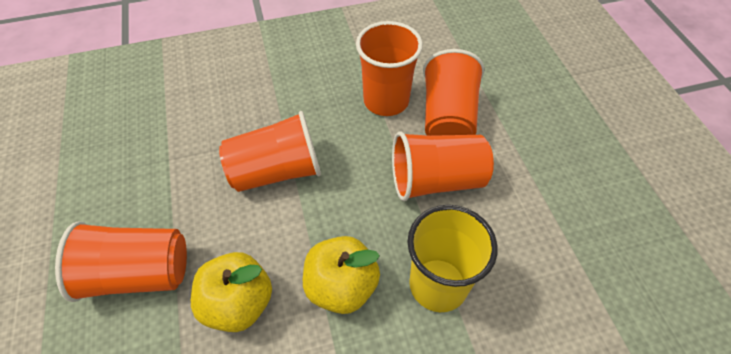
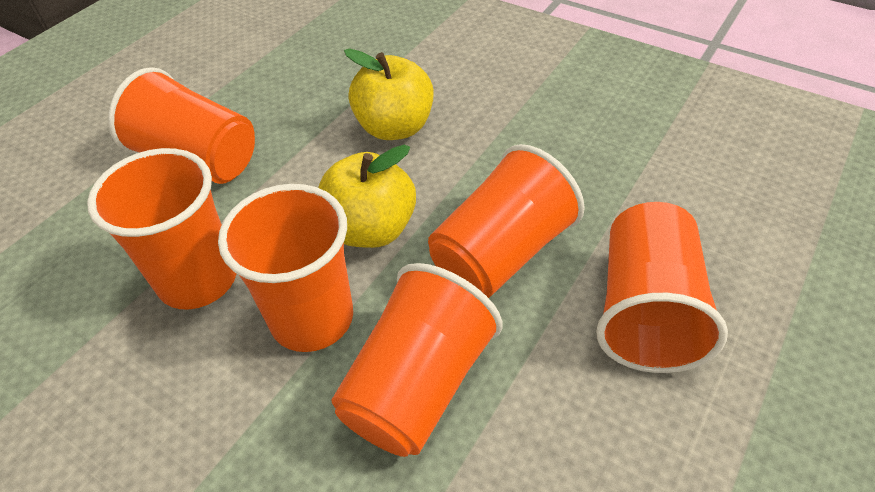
orange cup: [55,221,187,302] [219,111,321,192] [356,21,423,116] [392,131,494,201] [423,49,485,136] = 5 -> [87,148,237,310] [108,67,255,184] [218,184,353,352] [332,263,503,457] [428,144,585,298] [596,202,728,373] = 6
yellow cup: [408,205,497,312] = 1 -> none = 0

